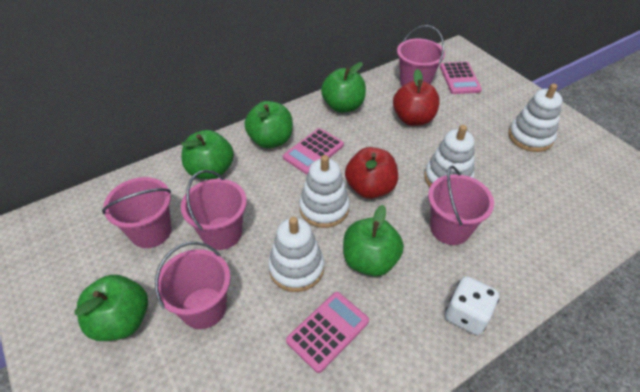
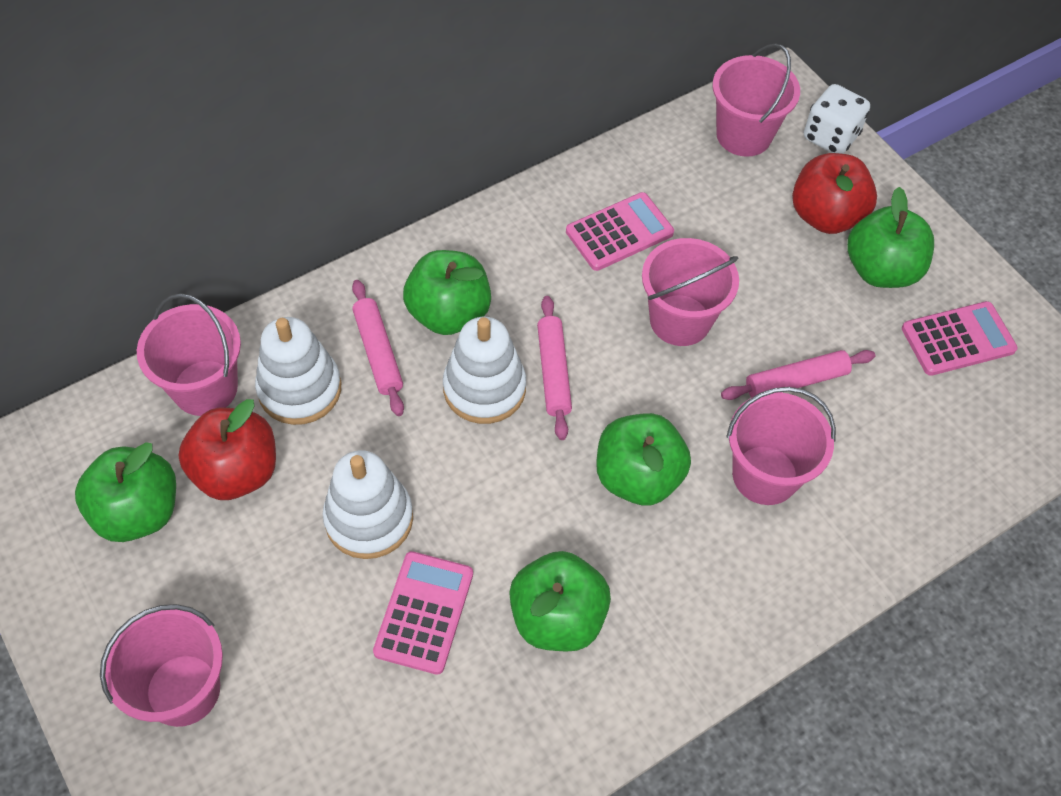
pink rolling pin: none = 0 -> [352,280,404,416] [537,296,572,440] [721,350,875,400] = 3
white stacking toy: [268,217,324,292] [299,155,350,228] [424,125,475,187] [509,84,563,152] = 4 -> [255,317,341,425] [322,450,413,559] [443,317,526,424] = 3

